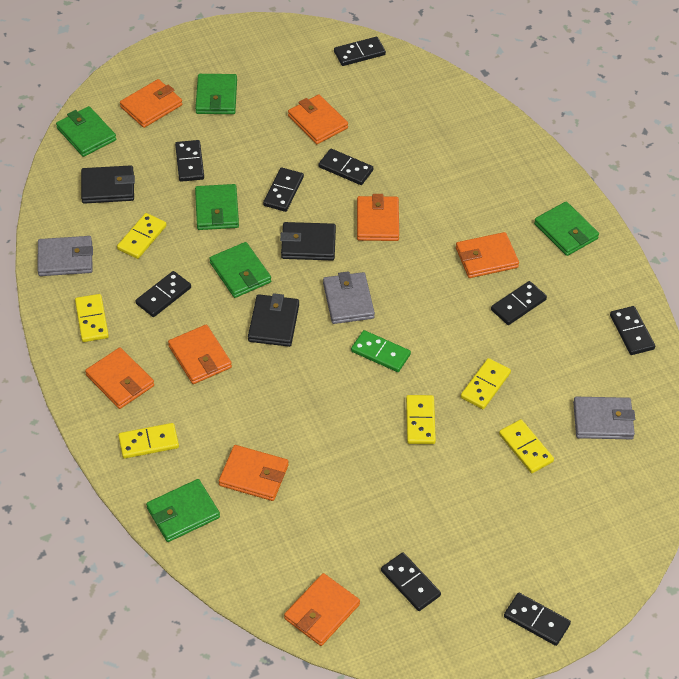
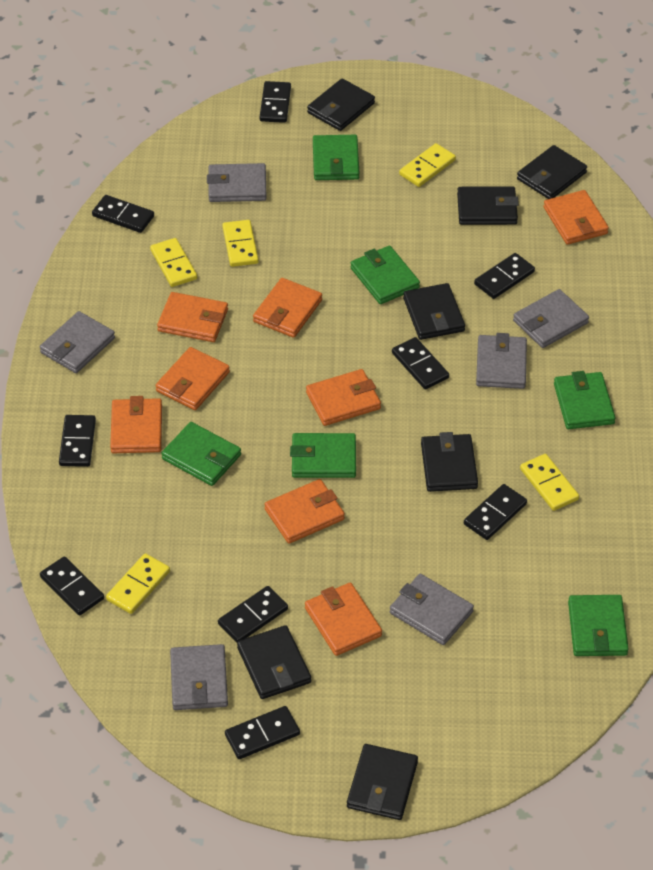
black wallet: [81,165,135,204] [248,293,299,347] [280,222,336,260] = 3 -> [237,625,311,699] [307,78,375,131] [347,744,418,820] [403,283,465,340] [421,432,478,492] [457,186,519,225] [517,145,587,199] = 7
green domino: [351,330,411,372] = 1 -> none = 0
grey wallet: [37,236,93,276] [323,271,375,324] [573,397,635,439] = 3 -> [40,311,115,373] [170,644,228,710] [207,163,267,202] [390,574,474,645] [476,333,527,389] [513,289,589,348] = 6
yellow domino: [75,294,109,342] [117,213,167,259] [118,423,179,459] [406,395,436,444] [460,358,511,409] [499,419,554,473] = 6 -> [106,553,170,614] [150,238,197,287] [222,220,259,267] [399,143,456,187] [520,454,579,511] = 5

